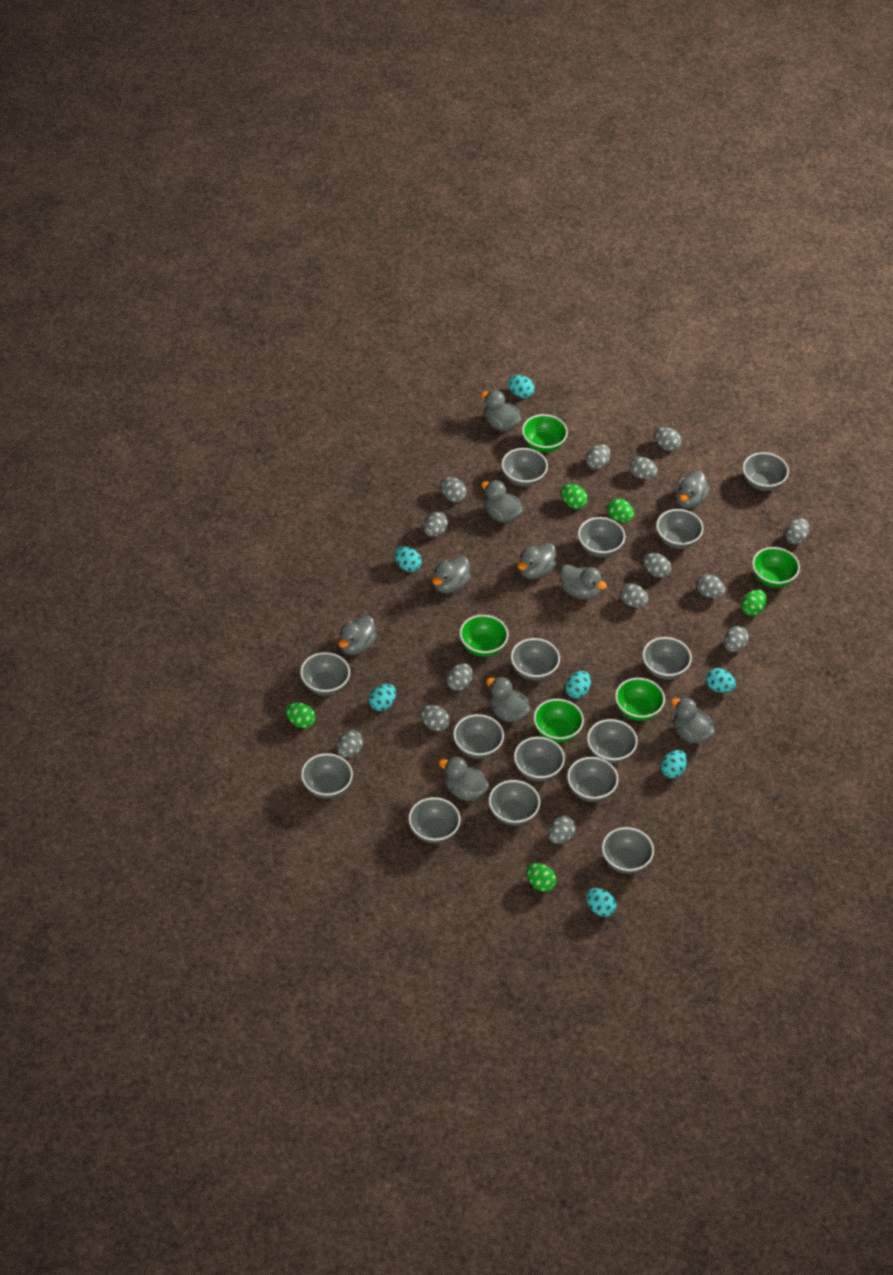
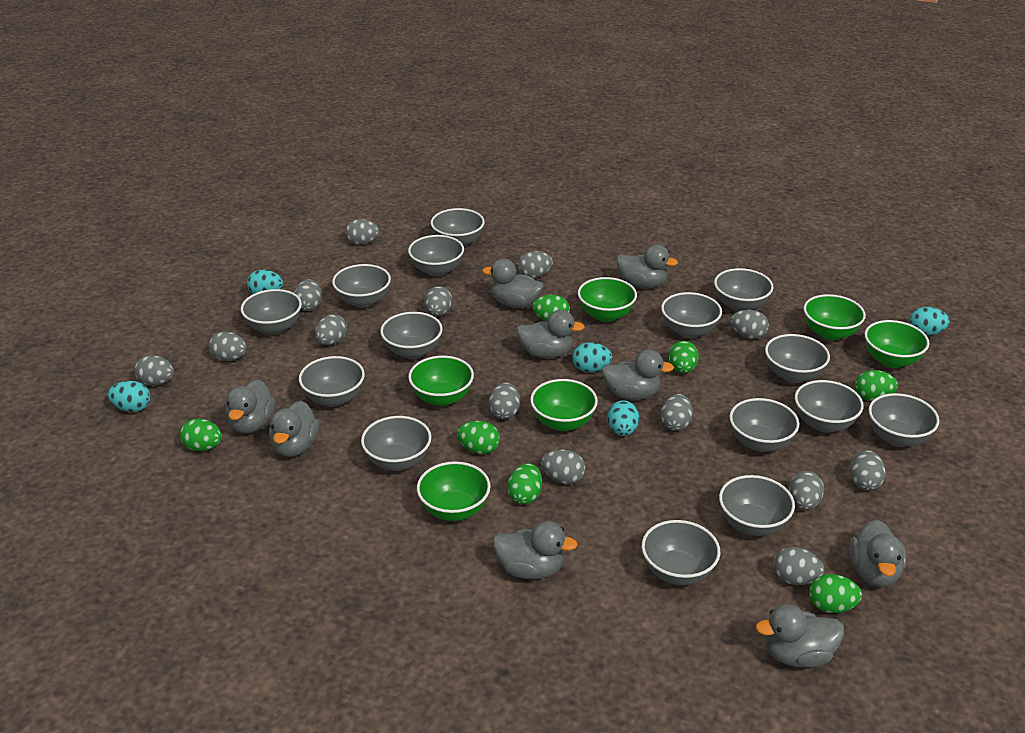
green bowl: [460,615,509,657] [522,414,568,452] [534,699,584,743] [615,678,665,721] [752,547,800,588] = 5 -> [408,356,474,406] [417,461,491,521] [530,379,598,431] [578,277,637,322] [803,294,866,340] [864,320,929,368] = 6
green egg: [286,702,316,728] [527,863,556,892] [561,484,587,509] [607,498,634,522] [741,590,767,616] = 5 -> [180,418,222,451] [457,421,500,454] [507,463,542,504] [533,295,570,321] [669,341,699,373] [809,574,862,613] [855,370,898,401] = 7
grey duck: [338,615,377,655] [432,556,471,593] [439,757,489,801] [481,390,521,431] [481,480,523,523] [486,677,530,722] [517,543,556,579] [561,564,607,599] [671,697,715,743] [675,471,709,509] = 10 -> [226,379,276,433] [269,401,320,457] [482,259,544,308] [493,521,577,579] [516,310,585,358] [602,349,674,400] [617,244,678,288] [756,604,844,667] [849,520,907,587] = 9
turquoise egg: [369,684,396,711] [395,547,422,572] [508,375,534,398] [565,671,591,699] [586,888,617,917] [661,750,687,778] [706,668,736,693] = 7 -> [108,381,151,412] [247,270,283,294] [572,342,612,372] [607,400,639,436] [909,307,950,335] = 5

